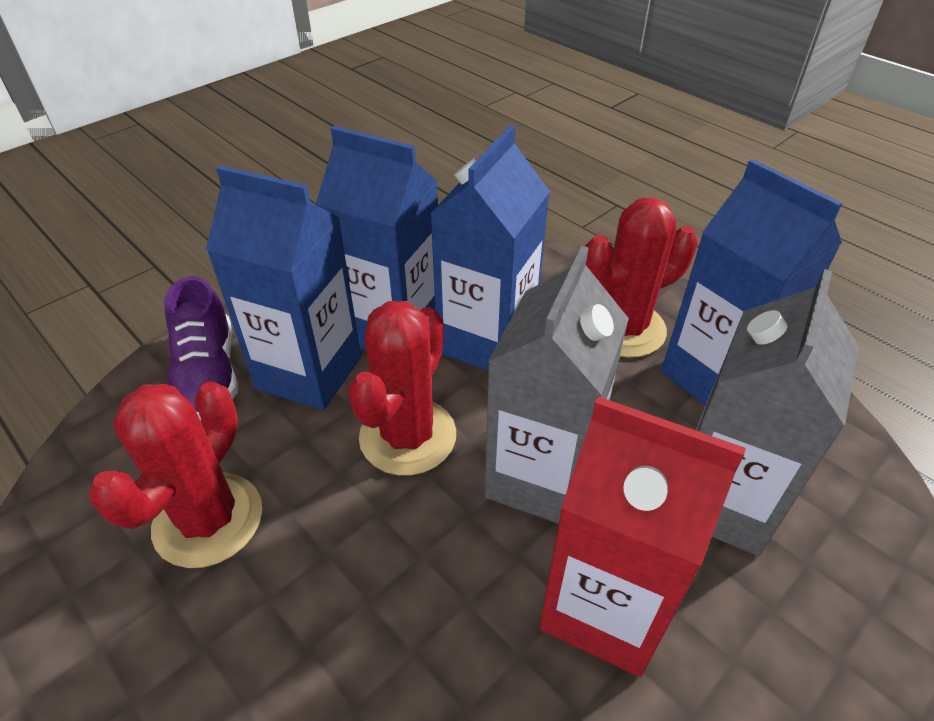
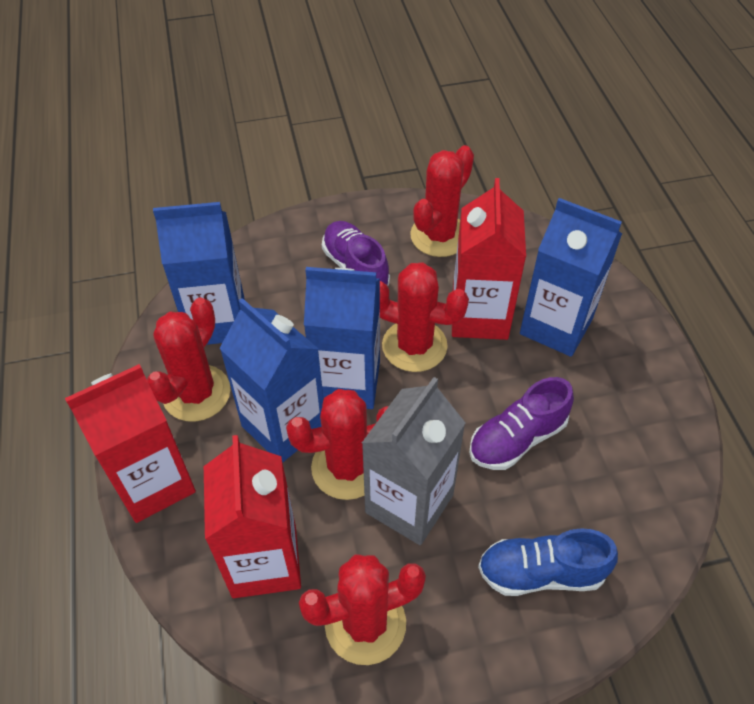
blue shoe: none = 0 -> [478,528,618,596] = 1
grey carton: [484,246,629,524] [696,269,859,556] = 2 -> [362,377,465,545] = 1
purple shoe: [164,276,238,421] = 1 -> [322,221,390,286] [469,377,574,470] = 2
red cactus: [89,381,262,568] [348,301,456,476] [585,198,698,358] = 3 -> [147,297,231,422] [286,389,389,500] [299,554,426,665] [380,262,469,372] [410,145,474,257] = 5
red carton: [539,396,746,677] = 1 -> [65,364,196,523] [204,435,301,598] [452,178,526,340] = 3

